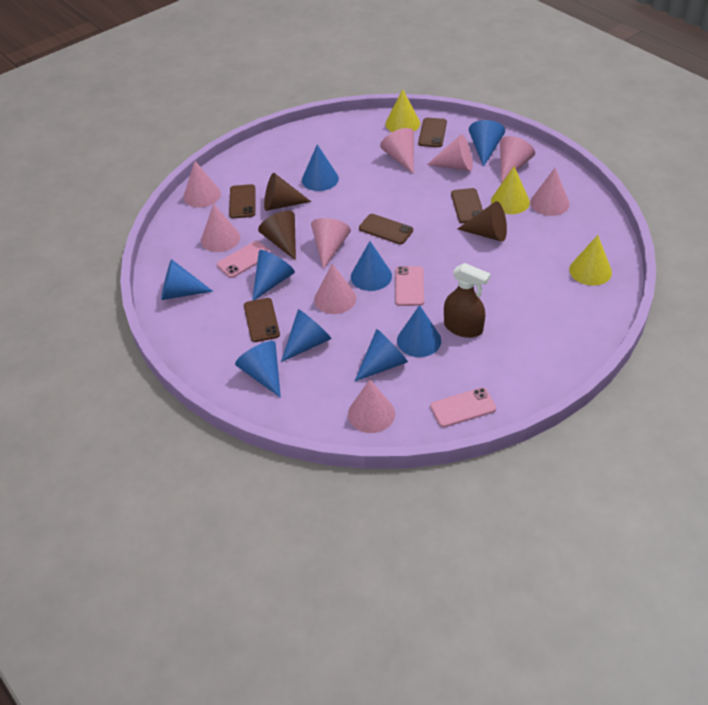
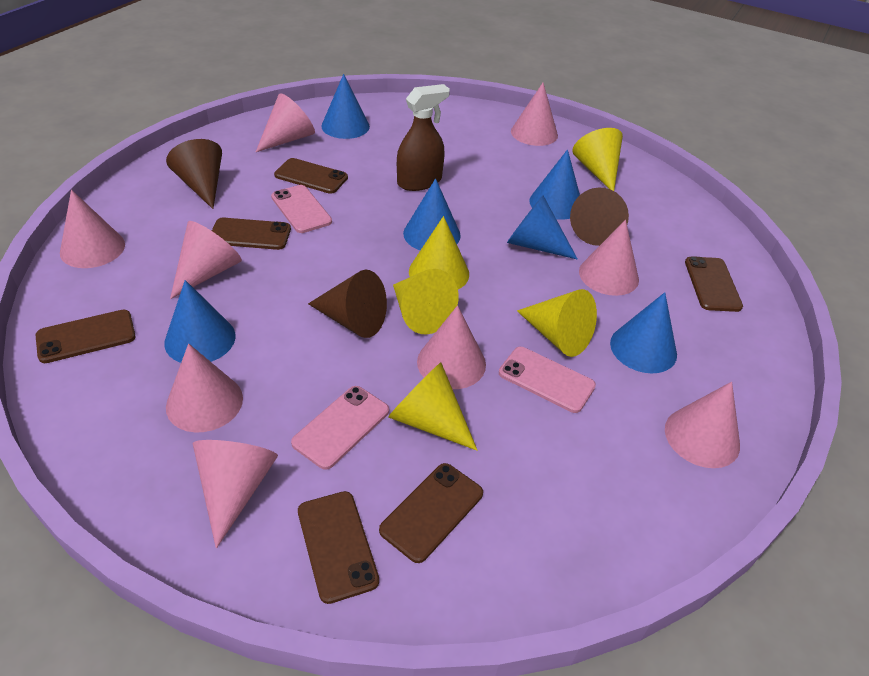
blue cone: [161,259,213,300] [235,341,281,398] [252,250,295,301] [281,309,332,362] [302,144,339,191] [351,241,392,291] [355,329,408,381] [397,305,441,357] [469,120,505,167] = 9 -> [164,280,236,363] [321,74,370,139] [403,178,461,250] [507,196,577,259] [529,150,580,220] [610,292,677,373] = 6
brown phone: [229,184,256,218] [244,298,280,342] [359,214,413,244] [418,118,447,147] [451,188,483,223] = 5 -> [35,310,136,363] [212,218,291,250] [274,158,348,194] [298,491,379,604] [379,463,483,563] [685,256,743,312] = 6
yellow cone: [385,89,420,132] [491,167,530,214] [569,235,612,286] = 3 -> [388,362,477,451] [393,269,459,335] [409,216,469,289] [517,289,597,357] [572,128,623,191] = 5

